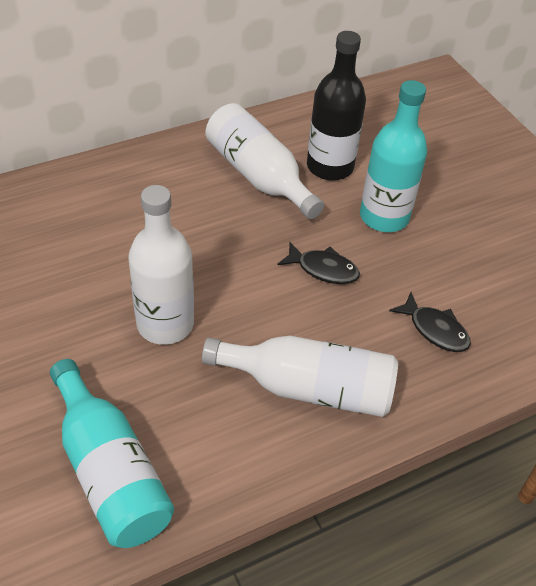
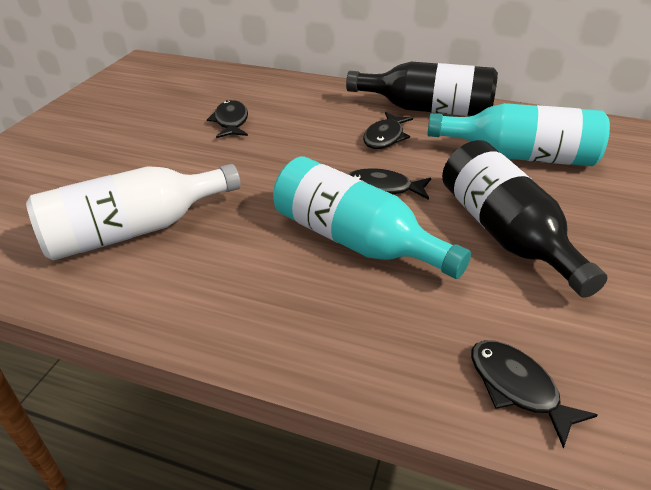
black bottle: [307,31,366,181] = 1 -> [346,62,498,116] [442,140,608,298] = 2
black fish: [278,242,360,284] [389,292,471,352] = 2 -> [207,100,248,138] [348,168,431,200] [363,112,413,149] [471,340,598,448] = 4
white bottle: [128,185,194,345] [202,336,398,417] [206,103,324,219] = 3 -> [26,164,241,260] = 1

